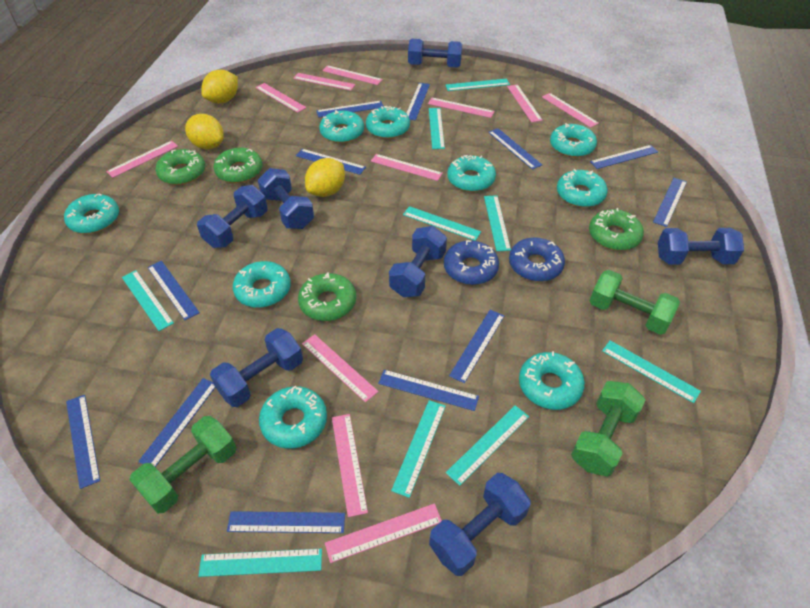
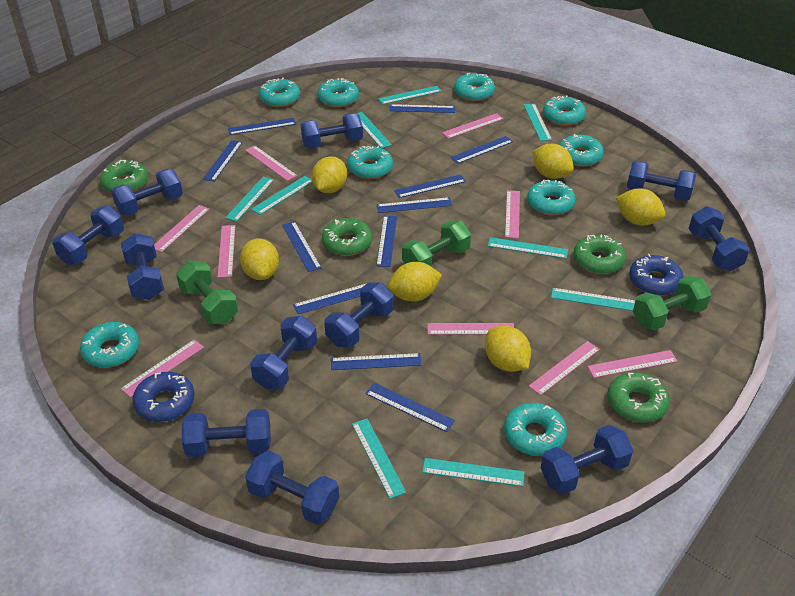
blue dumbbell: [197,185,268,248] [210,328,303,407] [258,168,314,229] [389,226,447,297] [408,39,462,68] [429,473,531,576] [658,228,744,265] = 7 -> [52,205,124,265] [111,169,183,216] [121,233,164,300] [182,409,271,457] [245,451,339,525] [250,316,317,390] [301,113,363,149] [324,282,394,348] [541,425,633,494] [627,160,696,201] [689,206,750,271] = 11
blue ruler: [66,395,100,489] [138,378,216,467] [148,261,200,320] [227,511,345,533] [296,149,366,175] [316,101,384,118] [378,370,479,411] [406,83,430,121] [449,310,504,383] [488,128,542,170] [590,145,658,169] [653,178,687,227] = 12 -> [203,140,243,182] [228,118,296,135] [282,221,322,272] [293,282,372,314] [331,353,422,370] [365,383,455,432] [376,216,397,267] [377,197,452,213] [389,104,455,113] [394,174,466,198] [451,136,513,164] = 11
pink ruler: [106,141,178,178] [256,83,306,113] [293,73,355,91] [302,334,378,402] [322,65,383,85] [325,503,442,563] [332,414,368,517] [371,154,443,181] [428,98,494,118] [507,84,542,122] [542,93,599,128] = 11 -> [121,339,204,397] [154,205,209,252] [218,225,235,278] [245,146,297,181] [427,323,514,335] [442,113,503,139] [505,190,520,238] [529,341,600,395] [588,350,678,378] = 9
yellow lemon: [185,114,224,149] [201,70,238,103] [305,158,345,197] = 3 -> [240,238,279,280] [312,156,347,193] [388,262,442,301] [485,326,531,372] [532,144,574,179] [616,188,665,226] = 6

